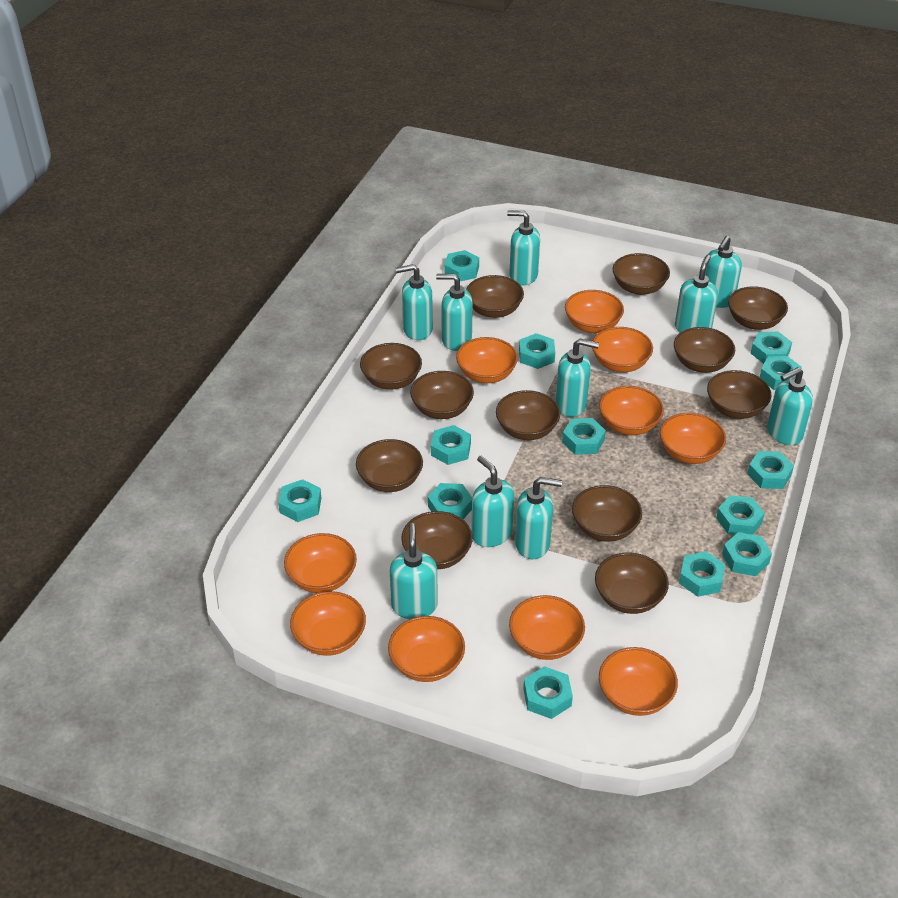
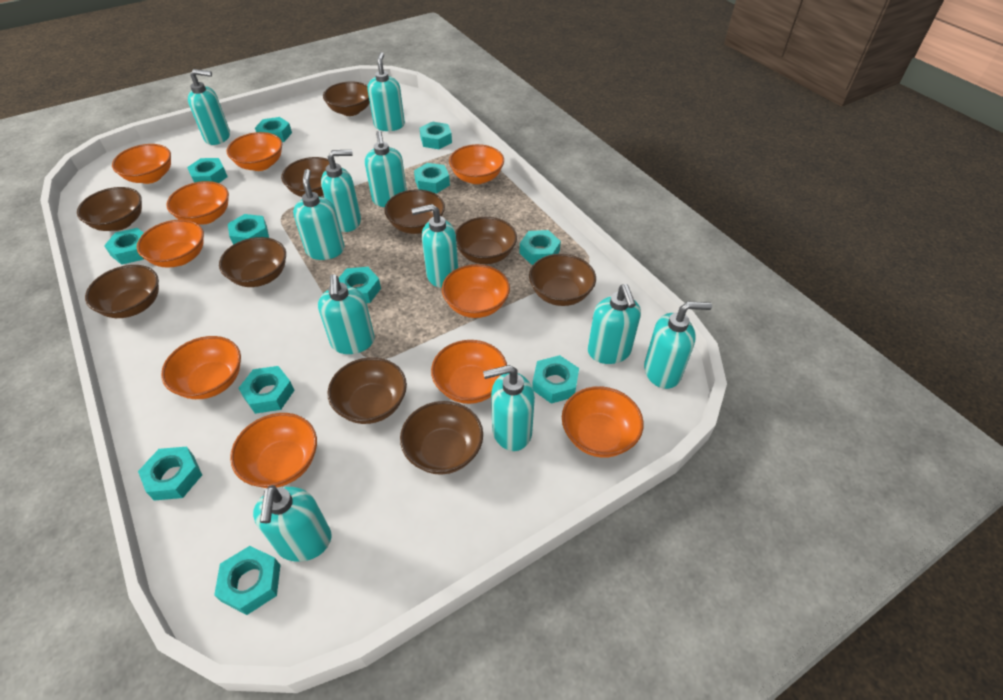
brown bowl: [356,439,423,492] [360,343,422,389] [401,511,473,569] [410,371,474,419] [466,275,524,318] [496,390,560,440] [572,485,642,542] [595,553,669,614] [613,253,670,295] [674,327,735,373] [707,370,771,419] [728,286,788,330] = 12 -> [77,187,142,231] [85,265,159,318] [219,237,286,287] [281,157,329,197] [323,82,370,116] [328,357,407,424] [384,189,445,234] [400,401,483,475] [455,217,517,264] [529,254,596,306] = 10
turquoise nut: [278,479,321,522] [428,483,472,519] [431,425,471,465] [444,250,479,281] [519,333,555,369] [523,666,573,719] [562,418,606,455] [679,551,726,597] [716,495,765,535] [722,532,772,576] [747,451,794,489] [751,332,792,364] [760,356,802,390] = 13 -> [104,228,144,265] [138,447,202,501] [187,158,228,183] [214,546,280,615] [228,214,269,245] [238,366,295,414] [255,117,292,142] [339,267,381,303] [414,163,450,193] [419,122,452,149] [520,230,561,265] [532,355,579,404] = 12
turquoise soap dispenser: [390,523,438,619] [396,264,433,340] [436,274,473,351] [472,456,514,547] [507,210,540,286] [515,477,562,559] [555,338,599,417] [675,255,718,333] [705,236,742,308] [767,367,813,445] = 10 -> [188,69,230,145] [253,485,331,562] [293,169,345,260] [318,274,375,354] [321,150,361,232] [365,131,407,207] [368,52,405,131] [411,204,458,288] [483,365,535,451] [588,284,641,364] [644,301,712,389] = 11

